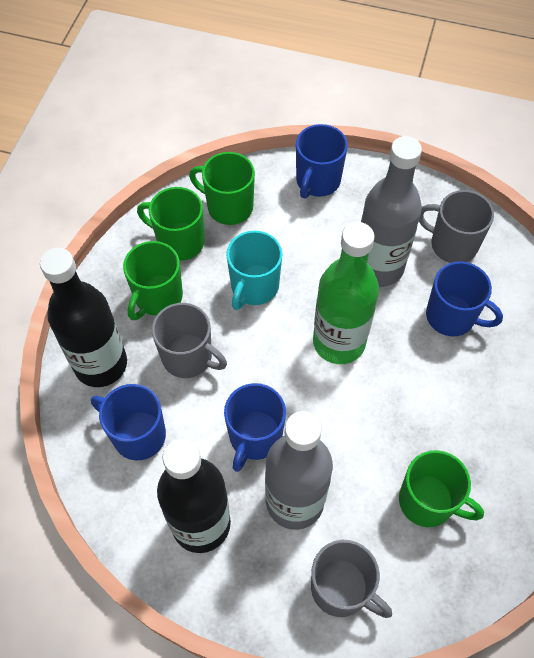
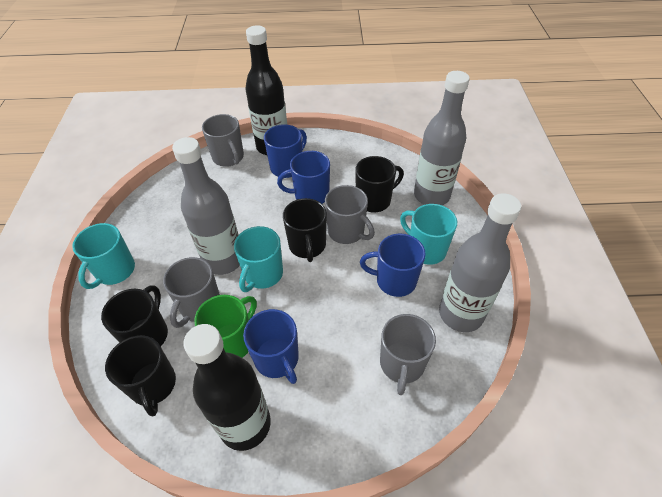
black mug: none = 0 -> [101,285,168,347] [105,335,176,416] [283,198,327,262] [355,156,404,212] = 4
green bottle: [313,222,379,364] = 1 -> none = 0
green mug: [123,241,183,320] [137,187,205,261] [189,152,255,225] [399,450,484,527] = 4 -> [194,295,257,358] = 1
grey bottle: [265,411,333,530] [361,136,422,287] = 2 -> [172,137,240,275] [414,71,470,205] [439,193,521,332] = 3
grey mug: [152,303,227,378] [311,540,392,618] [419,190,494,263] = 3 -> [163,257,220,328] [202,114,244,167] [325,185,375,244] [380,314,436,395] = 4
turquoise mug: [226,231,282,310] = 1 -> [72,223,135,289] [234,226,283,292] [400,204,457,265] = 3

